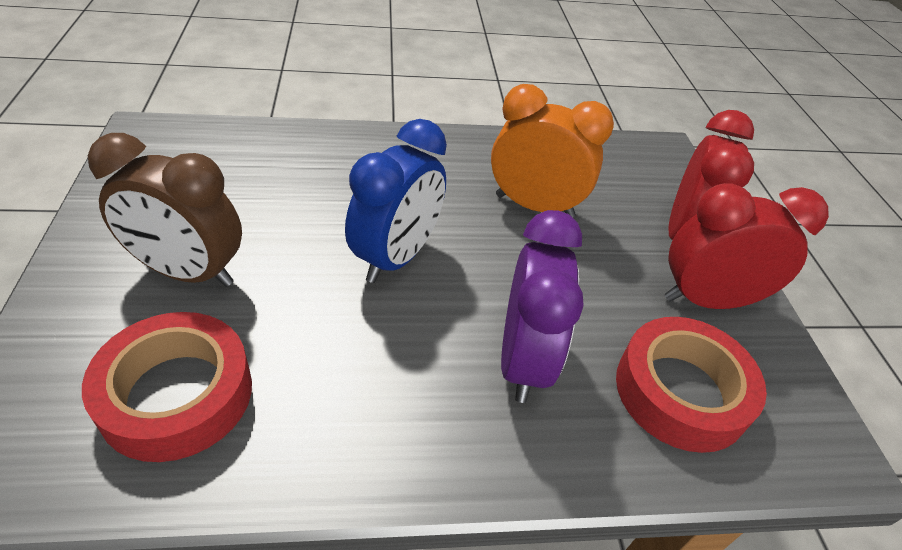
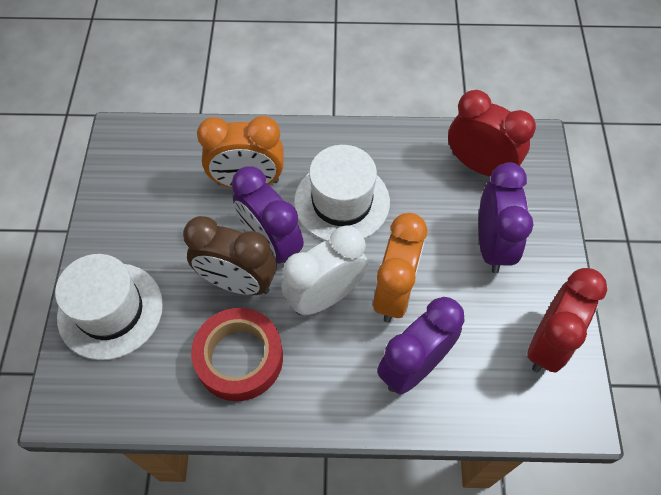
blue clock: [345,119,447,283] = 1 -> none = 0
orange clock: [491,84,614,218] = 1 -> [197,116,284,188] [373,213,427,322] = 2
purple clock: [501,210,584,403] = 1 -> [232,166,304,264] [377,297,464,395] [479,162,533,273] = 3
red tape: [82,312,252,462] [616,317,767,453] = 2 -> [191,308,283,401] = 1
white clock: none = 0 -> [281,226,368,315] = 1
white hat: none = 0 -> [55,254,163,360] [294,145,390,241] = 2

